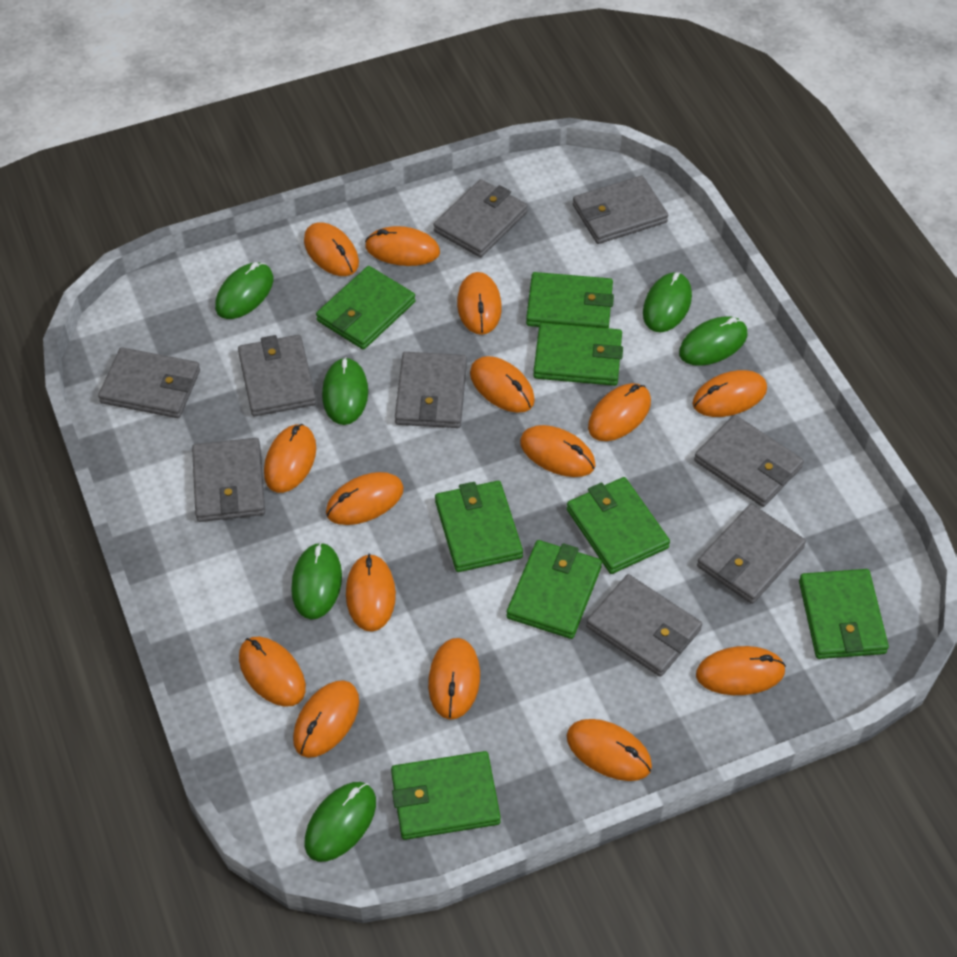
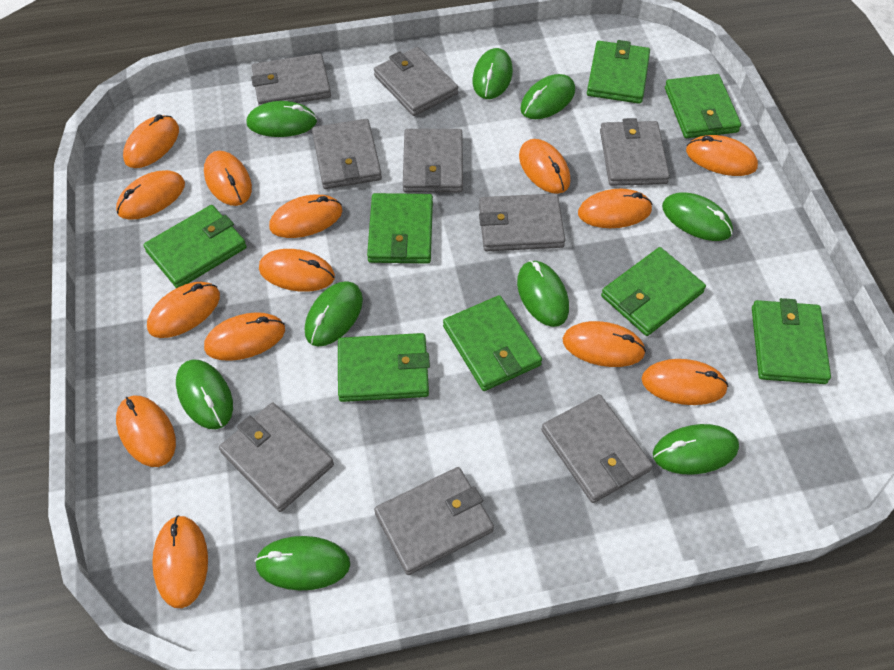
green mouse: [215,262,273,319] [291,542,342,619] [305,782,376,862] [322,357,368,425] [643,272,692,332] [679,316,748,366] = 6 -> [176,359,233,429] [246,101,317,137] [254,536,350,590] [305,281,363,347] [472,48,513,99] [517,260,569,327] [520,74,575,119] [653,424,739,475] [662,192,733,241] = 9
orange mouse: [239,637,306,707] [264,424,316,493] [293,680,359,758] [304,222,359,276] [326,472,404,525] [346,554,396,632] [365,226,440,266] [428,638,480,720] [457,272,502,335] [470,356,535,413] [520,425,596,477] [567,719,652,781] [588,383,651,441] [692,370,767,417] [696,646,786,695] = 15 -> [116,170,185,220] [116,396,176,467] [123,114,179,168] [147,282,220,338] [152,515,208,608] [204,151,252,206] [204,312,285,361] [259,249,335,292] [269,195,342,238] [519,139,570,194] [563,321,646,367] [578,189,653,228] [642,359,729,405] [686,135,758,176] = 14

